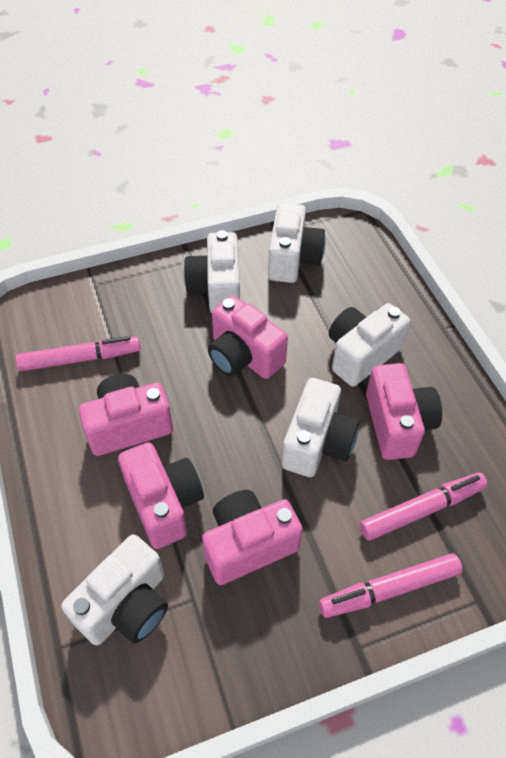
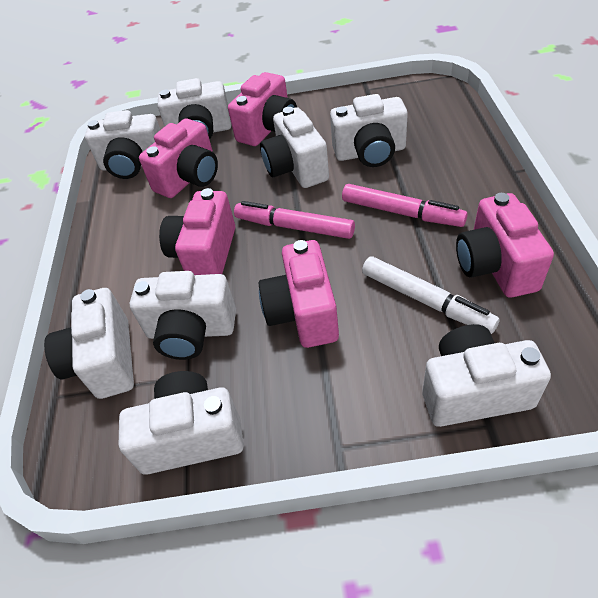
pink marker: [15,336,141,372] [319,553,463,618] [360,472,488,541] = 3 -> [234,201,355,239] [342,184,468,227] = 2
white camera: [61,534,168,645] [184,230,240,313] [268,203,326,283] [282,378,359,477] [329,303,410,387] = 5 -> [44,288,134,399] [85,110,160,179] [119,371,244,475] [130,271,236,360] [158,78,231,140] [260,107,329,188] [330,94,408,167] [422,324,551,427] = 8
white marker: none = 0 -> [362,256,500,334] = 1

